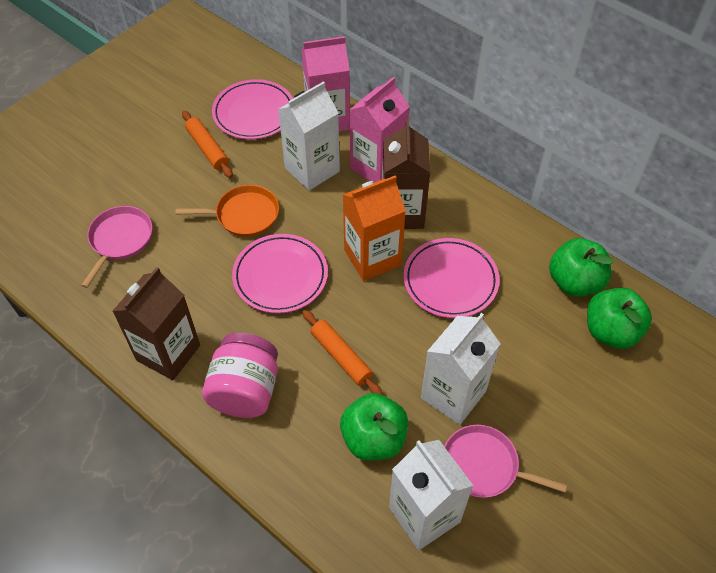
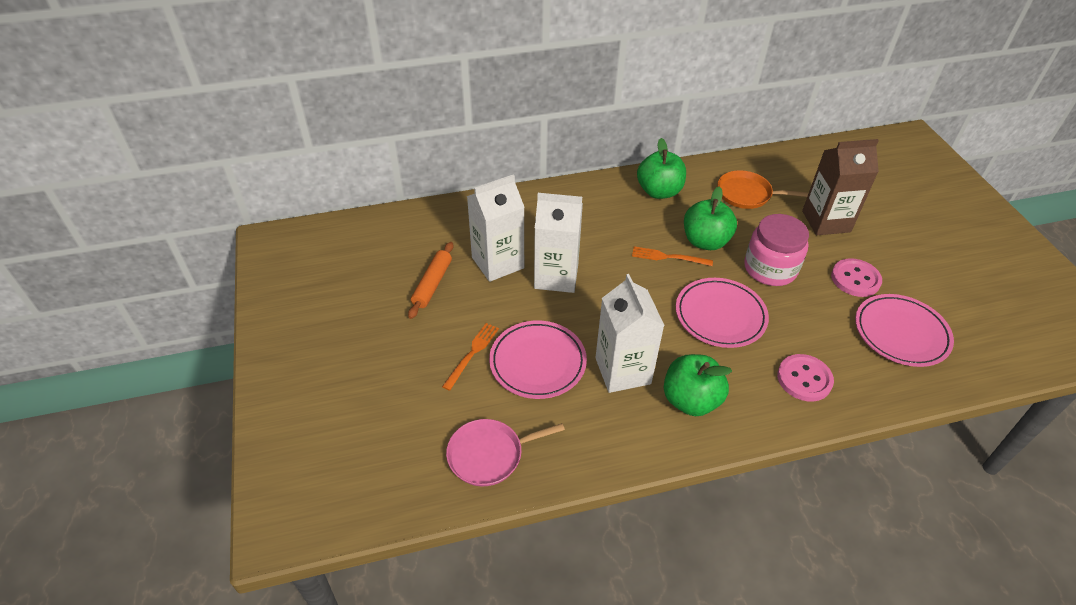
brown carton: [112,267,200,380] [382,120,430,229] = 2 -> [802,139,879,235] = 1
orange carton: [343,176,406,281] = 1 -> none = 0
orange fork: none = 0 -> [442,323,499,391] [632,246,713,266] = 2
orange rolling pin: [182,111,233,178] [302,310,383,395] = 2 -> [408,242,454,319] = 1
pink button: none = 0 -> [777,354,834,401] [831,258,882,297] = 2
pink carton: [302,36,350,131] [349,77,410,182] = 2 -> none = 0
pink pan: [81,206,152,288] [444,425,567,498] = 2 -> [446,419,565,487] = 1

